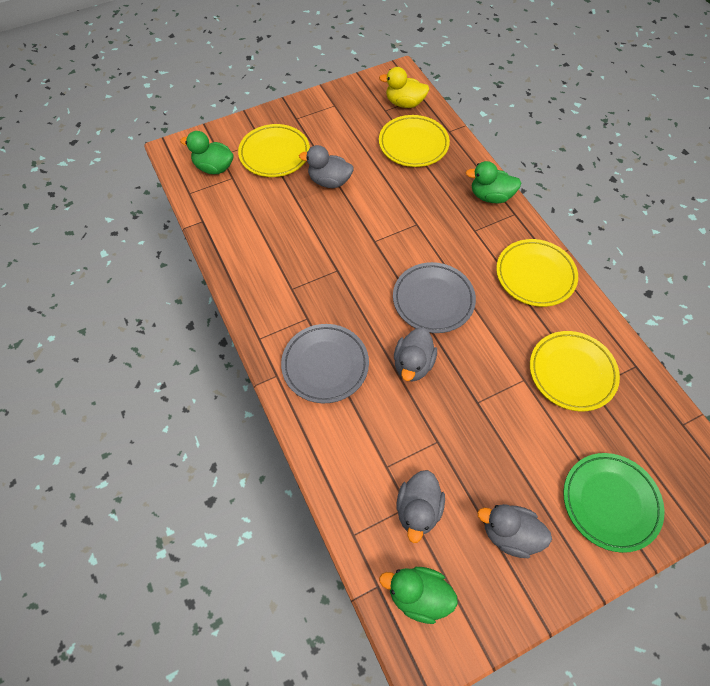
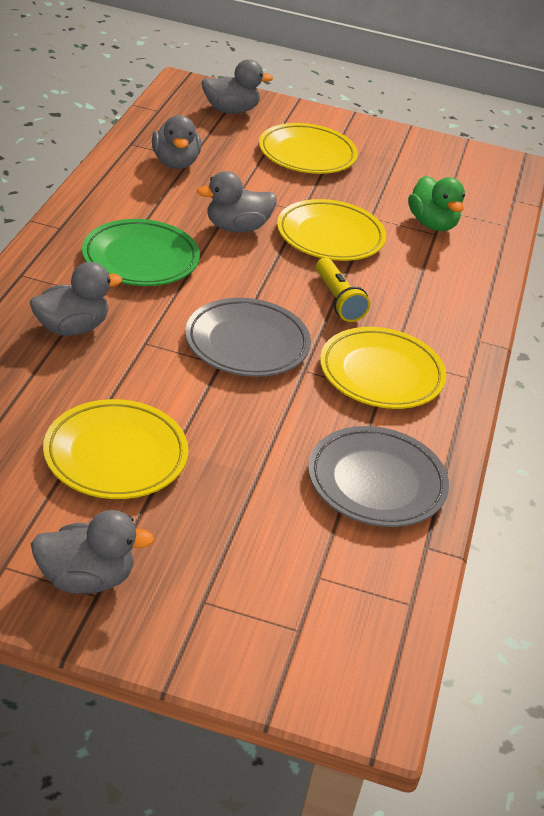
green duck: [180,131,234,174] [379,567,458,624] [465,161,521,203] = 3 -> [408,176,465,231] = 1
grey duck: [299,145,354,188] [394,327,437,381] [396,470,445,543] [477,504,552,558] = 4 -> [30,262,122,336] [31,510,155,594] [152,115,201,169] [197,171,277,233] [201,59,273,114] = 5
yellow duck: [379,67,429,108] = 1 -> none = 0
yellow flashlight: none = 0 -> [316,258,370,322] = 1

